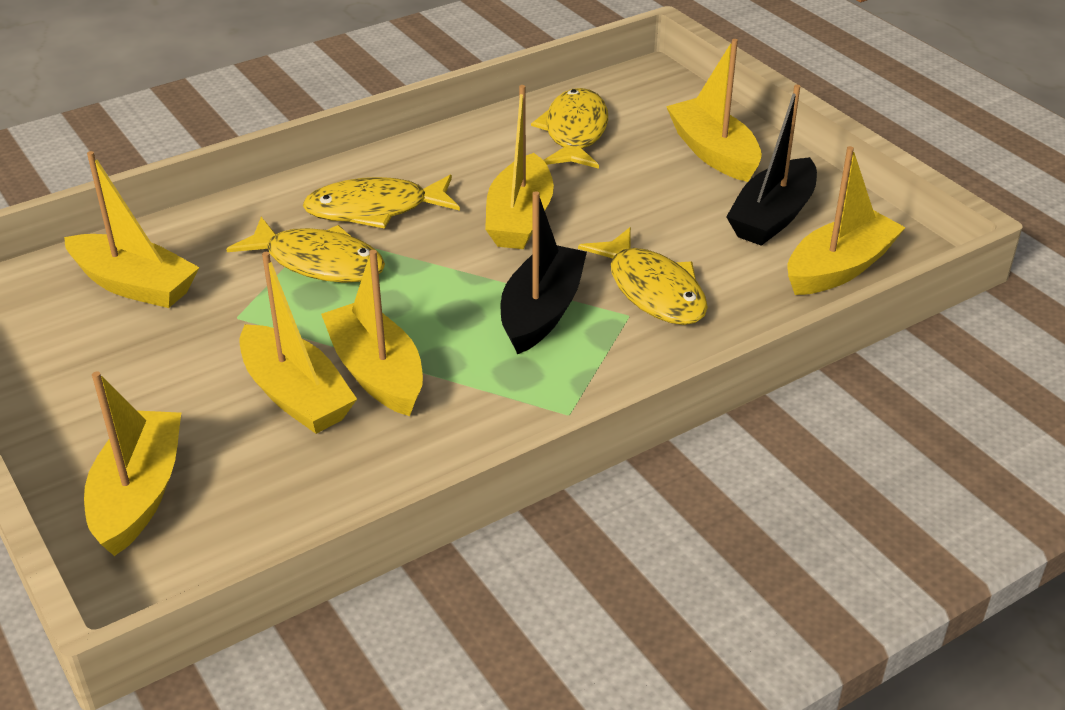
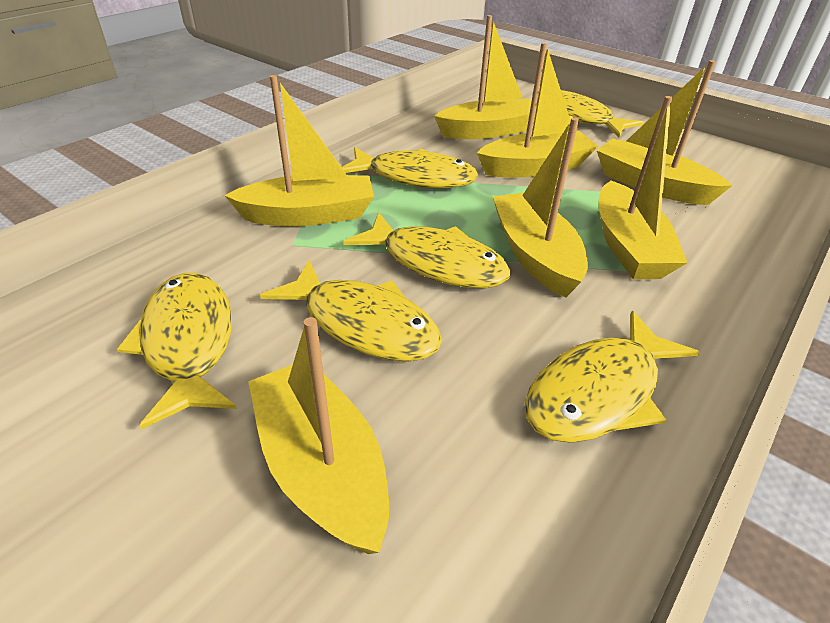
black boat: [501,191,587,354] [726,85,817,246] = 2 -> none = 0
yellow fish: [226,217,385,283] [303,175,460,229] [531,88,608,169] [578,227,708,325] = 4 -> [117,273,237,430] [260,260,442,362] [342,147,478,188] [343,213,511,288] [525,311,700,443] [537,90,644,137] = 6

